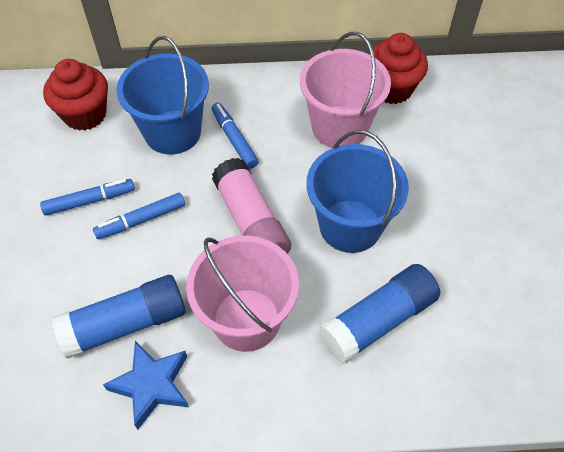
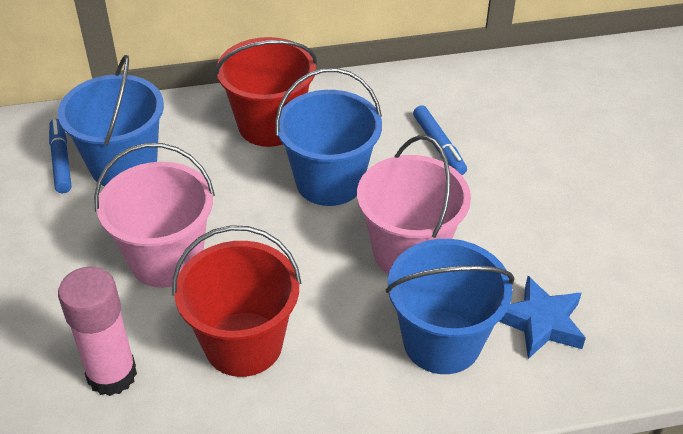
blue bucket: [116,36,209,155] [306,130,409,253] = 2 -> [58,55,164,186] [275,68,382,206] [386,239,515,374] = 3
blue glue stick: [52,275,186,359] [319,264,440,364] = 2 -> none = 0
blue marker: [40,179,135,215] [93,193,185,239] [211,103,259,169] = 3 -> [49,119,71,193] [413,105,467,175] = 2
red bucket: none = 0 -> [172,225,302,377] [215,37,317,147] = 2
red cupcake: [43,59,108,131] [369,33,428,104] = 2 -> none = 0

